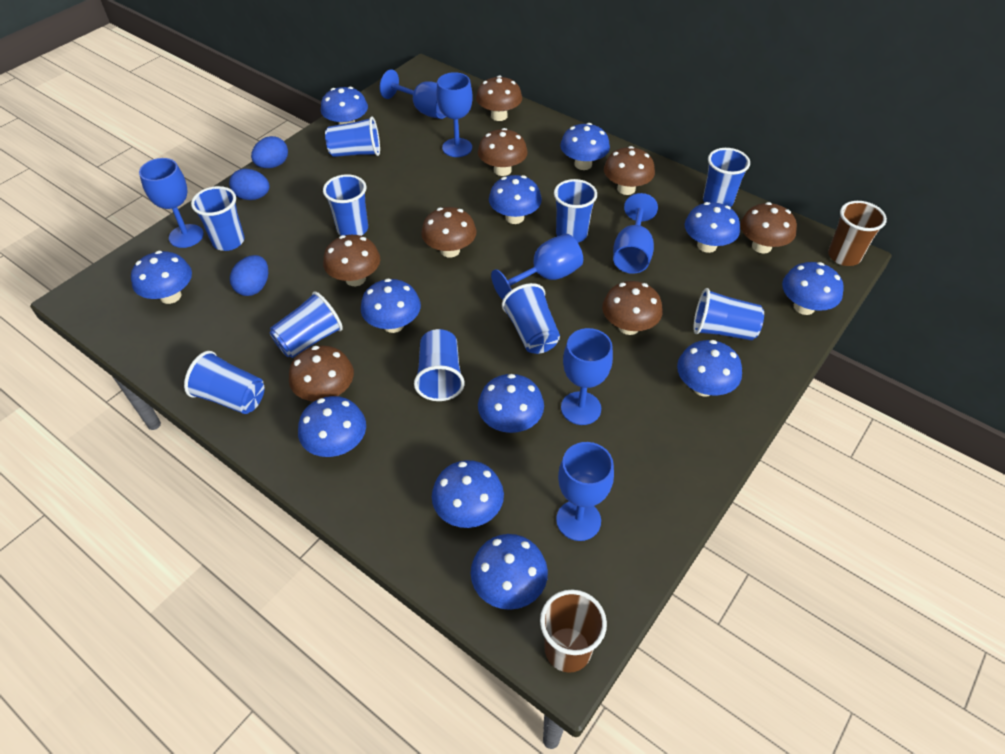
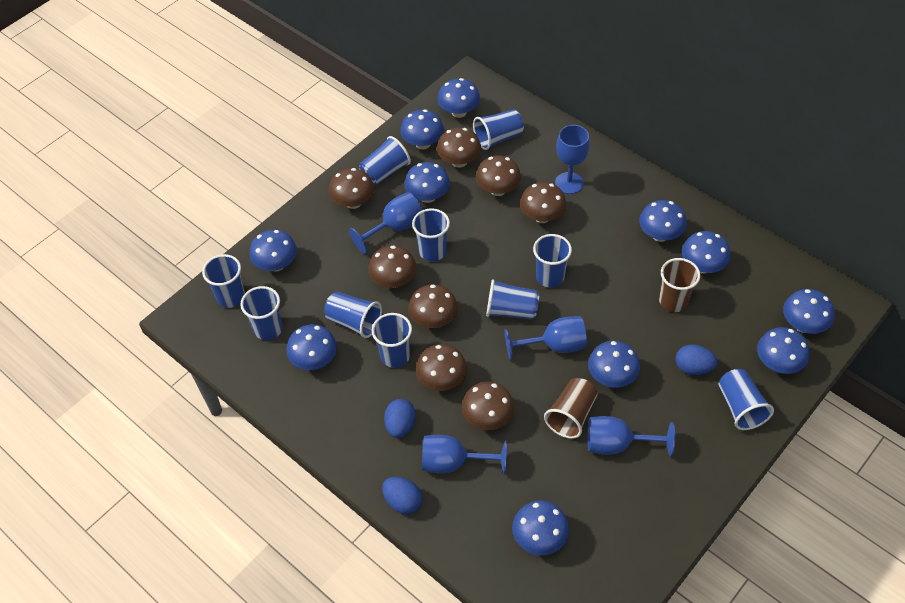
blue goblet: [139,158,204,248] [380,69,446,119] [436,72,473,157] [491,234,583,300] [556,442,614,541] [561,328,613,425] [613,193,658,274] = 7 -> [349,192,423,254] [422,435,507,475] [505,316,587,361] [555,125,590,194] [588,416,675,456] = 5
blue mushroom: [131,251,192,304] [298,396,366,457] [321,87,368,125] [361,279,421,333] [432,460,504,528] [471,534,548,610] [478,374,544,433] [489,175,542,224] [560,123,610,170] [677,340,742,397] [685,202,740,253] [782,262,844,315] = 12 -> [249,230,297,272] [286,324,337,370] [400,109,444,149] [405,162,450,203] [437,78,480,118] [512,500,569,555] [588,341,640,388] [639,200,687,242] [682,231,730,274] [757,327,810,374] [783,289,835,334] = 11

